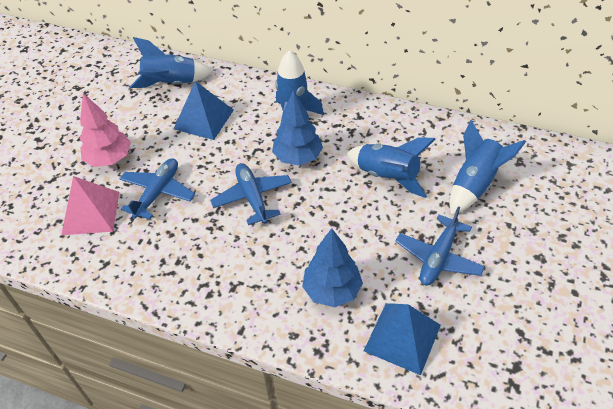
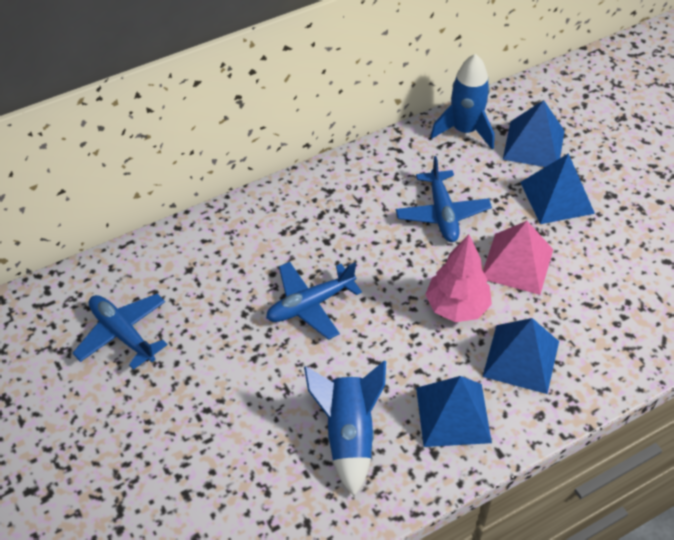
blue pyramid: [174,81,234,140] [364,303,441,375] = 2 -> [416,376,492,447] [483,318,559,394] [503,100,565,167] [520,153,595,224] = 4
blue rocket: [130,37,213,88] [275,50,324,125] [347,137,436,198] [449,120,526,215] = 4 -> [304,361,386,496] [430,54,495,149] = 2
blue tree: [272,90,323,166] [302,228,363,307] = 2 -> none = 0

